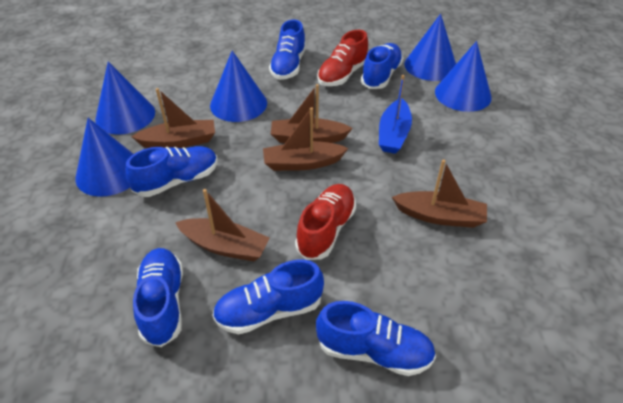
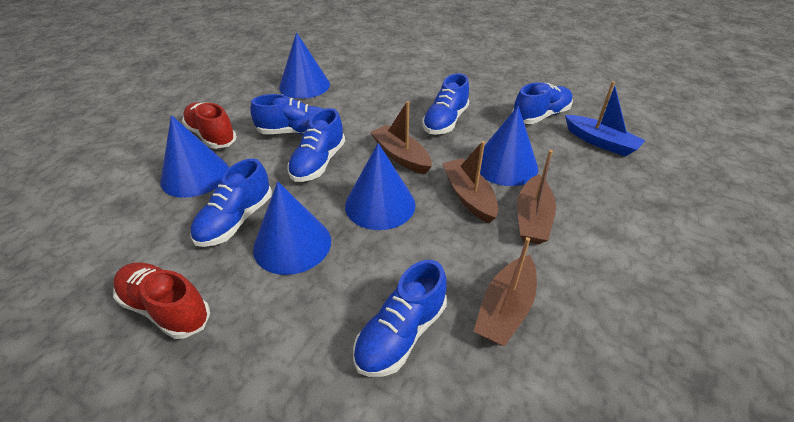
brown boat: [131,88,215,148] [175,189,270,261] [263,107,348,171] [271,84,353,143] [392,159,487,228] = 5 -> [370,101,432,174] [442,141,498,223] [474,237,537,346] [517,150,556,244] = 4

